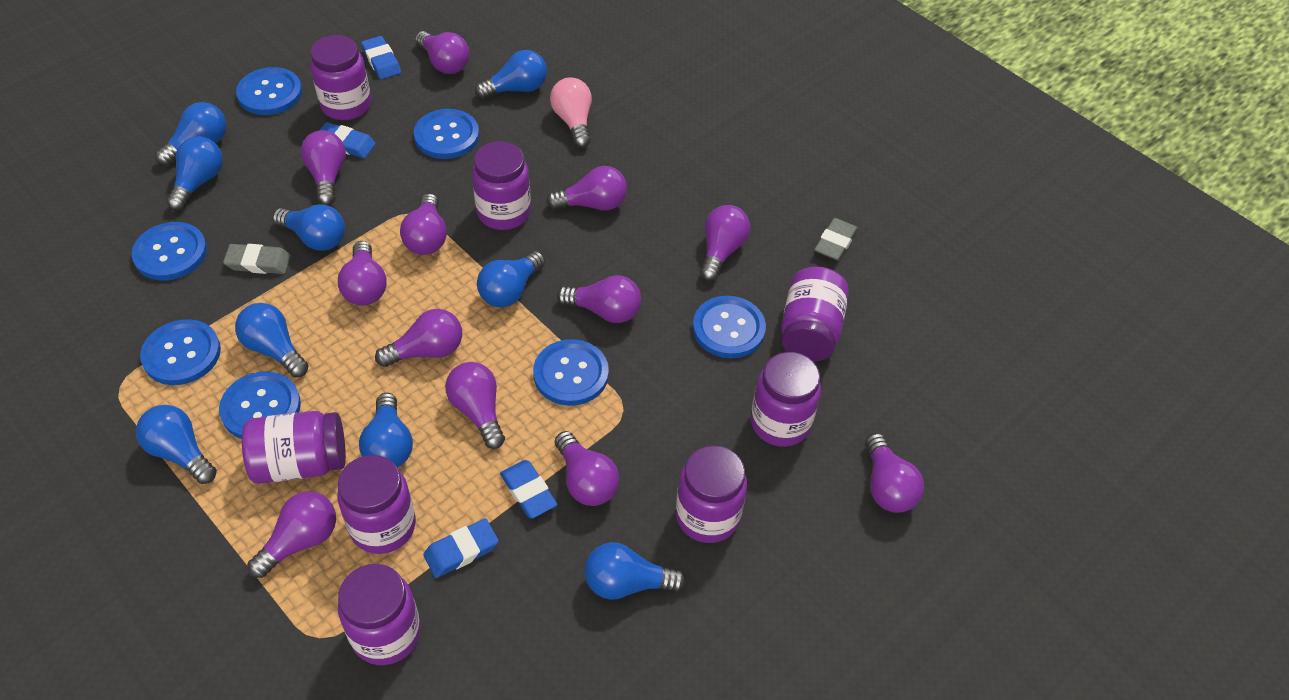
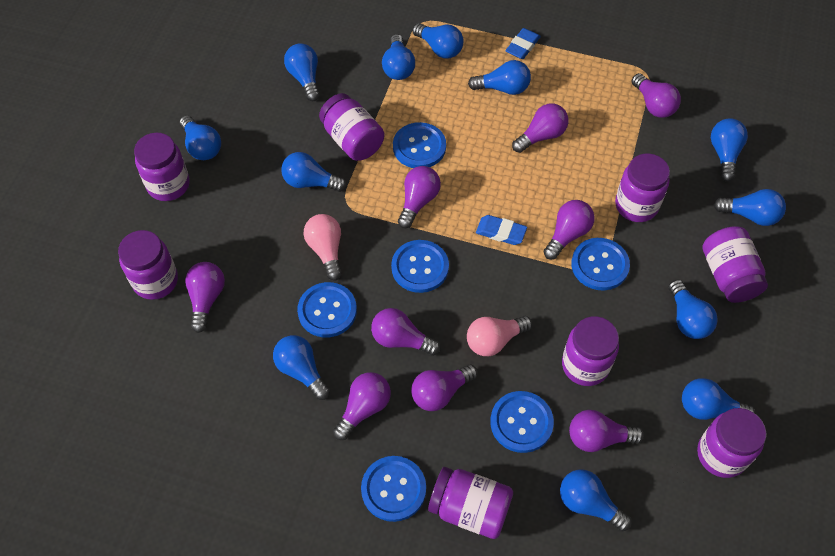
blue button: [132,222,207,280] [140,319,221,385] [219,371,301,439] [236,67,302,115] [414,109,479,159] [533,339,609,406] [693,296,766,358] = 7 -> [297,282,357,338] [361,456,426,522] [391,240,449,293] [393,122,446,168] [490,391,554,453] [571,238,630,290] = 6
blue eraser: [320,122,376,158] [361,36,401,79] [423,518,499,578] [500,460,558,519] = 4 -> [476,215,527,245] [506,28,541,59] = 2
blue light bulb: [136,405,217,484] [155,102,226,166] [166,136,223,211] [235,303,309,377] [273,204,345,251] [359,393,413,468] [475,50,547,99] [477,251,545,307] [584,542,686,600] = 9 -> [180,115,221,160] [273,335,330,400] [281,152,346,192] [284,43,320,101] [382,34,415,80] [412,23,464,59] [468,60,531,95] [560,469,632,531] [668,279,718,339] [682,378,755,420] [711,118,748,182] [713,189,786,226] = 12
grey eraser: [223,244,291,274] [814,218,858,261] = 2 -> none = 0
pink light bulb: [550,77,592,148] = 1 -> [304,214,342,280] [467,316,532,356] = 2
purple light bulb: [248,491,336,578] [301,130,346,206] [338,241,387,306] [375,309,462,367] [400,193,447,255] [415,31,469,74] [445,362,505,449] [546,166,627,210] [555,431,619,506] [557,275,641,323] [700,205,750,281] [865,433,924,513] = 12 -> [185,262,225,333] [333,372,391,440] [371,308,441,356] [398,166,441,229] [411,364,478,411] [512,103,568,153] [543,200,594,260] [569,410,644,452] [632,73,681,118] = 9

